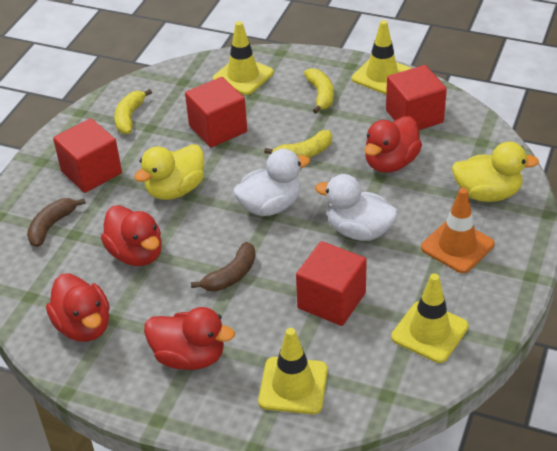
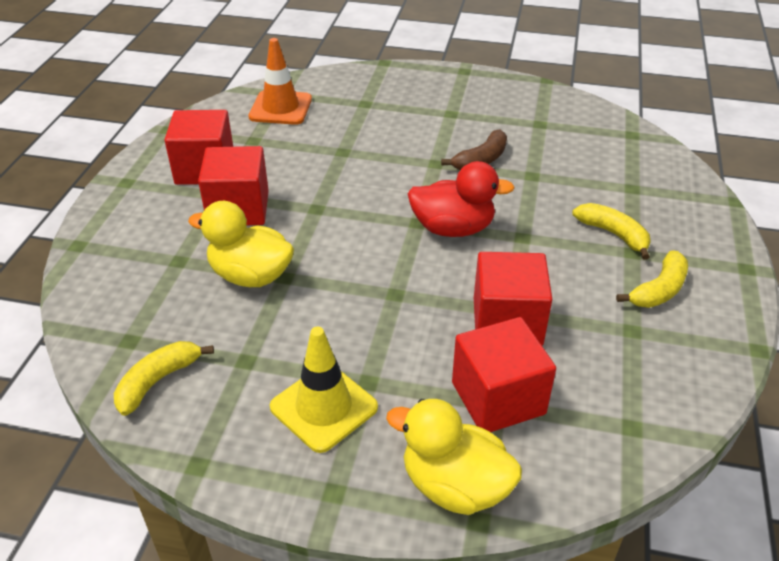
brown banana: [27,198,86,247] [191,242,256,292] = 2 -> [441,129,507,170] = 1
red duck: [46,273,110,342] [101,205,162,266] [144,307,235,370] [365,116,422,173] = 4 -> [407,161,515,237] = 1
white duck: [233,149,310,216] [315,174,398,241] = 2 -> none = 0
yellow traffic cone: [213,21,274,95] [258,328,328,414] [352,20,411,94] [391,273,469,363] = 4 -> [270,327,378,453] = 1

